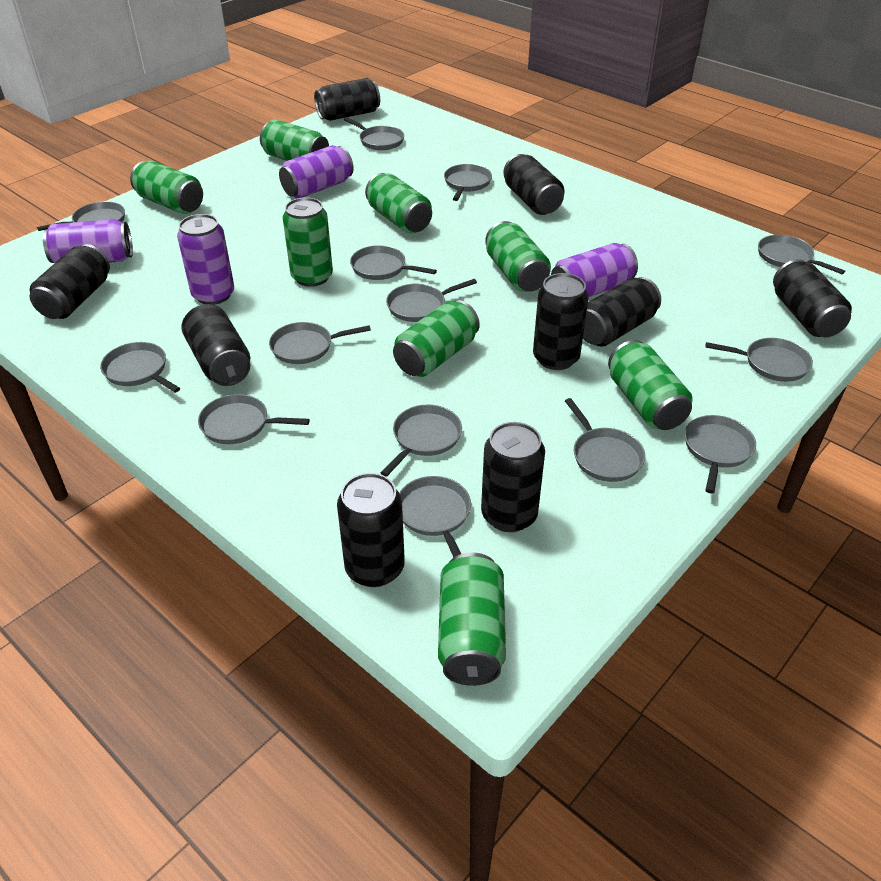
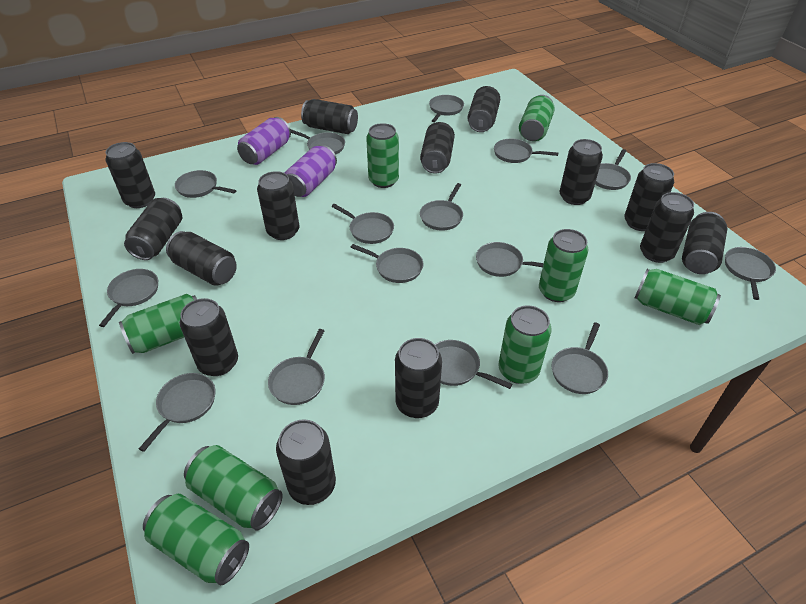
black can: [29,244,110,319] [182,304,250,386] [314,78,380,121] [337,473,405,587] [481,422,545,532] [503,154,564,215] [533,273,589,370] [583,277,661,347] [773,259,852,337] = 9 -> [106,142,155,208] [124,198,182,260] [166,231,237,286] [180,298,238,376] [257,171,300,240] [276,419,336,505] [301,99,358,134] [395,338,442,418] [420,122,455,174] [468,86,500,132] [560,139,603,205] [624,163,674,231] [640,192,694,263] [682,212,727,274] = 14
grey pan: [37,201,125,231] [100,342,180,393] [198,394,310,444] [269,322,371,364] [343,117,404,150] [350,245,437,280] [381,404,462,477] [386,279,477,322] [399,476,471,557] [444,164,492,201] [565,398,645,482] [684,415,756,494] [705,338,813,382] [758,235,845,274] = 14 -> [99,269,158,327] [139,373,216,452] [175,170,236,198] [268,329,325,405] [290,129,345,155] [332,204,394,244] [350,244,423,283] [420,183,463,231] [429,95,464,122] [435,340,512,389] [476,242,544,277] [494,139,558,163] [552,322,608,394] [595,149,631,190] [725,247,776,300] = 15
purple can: [43,219,133,263] [177,214,234,305] [279,145,354,198] [551,243,638,297] = 4 -> [237,117,291,165] [285,145,337,197] = 2

